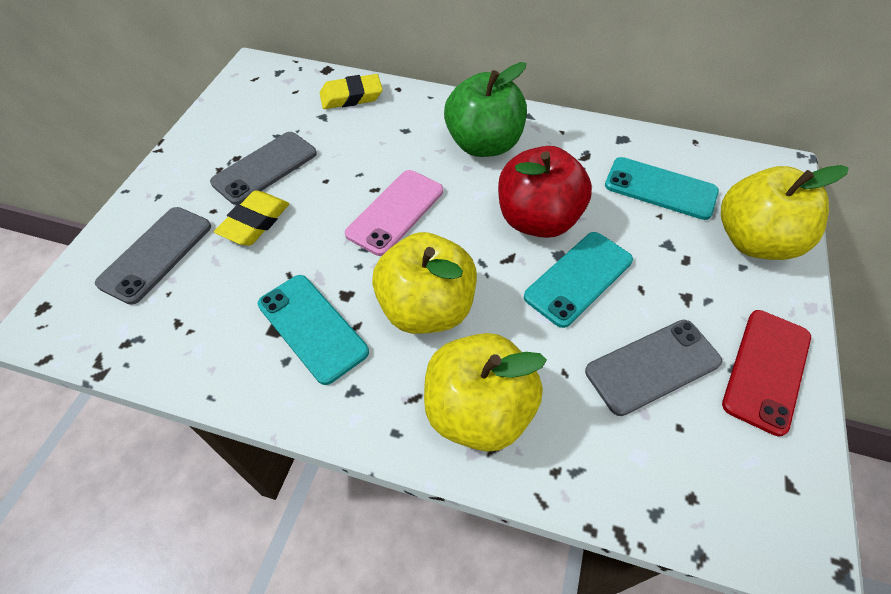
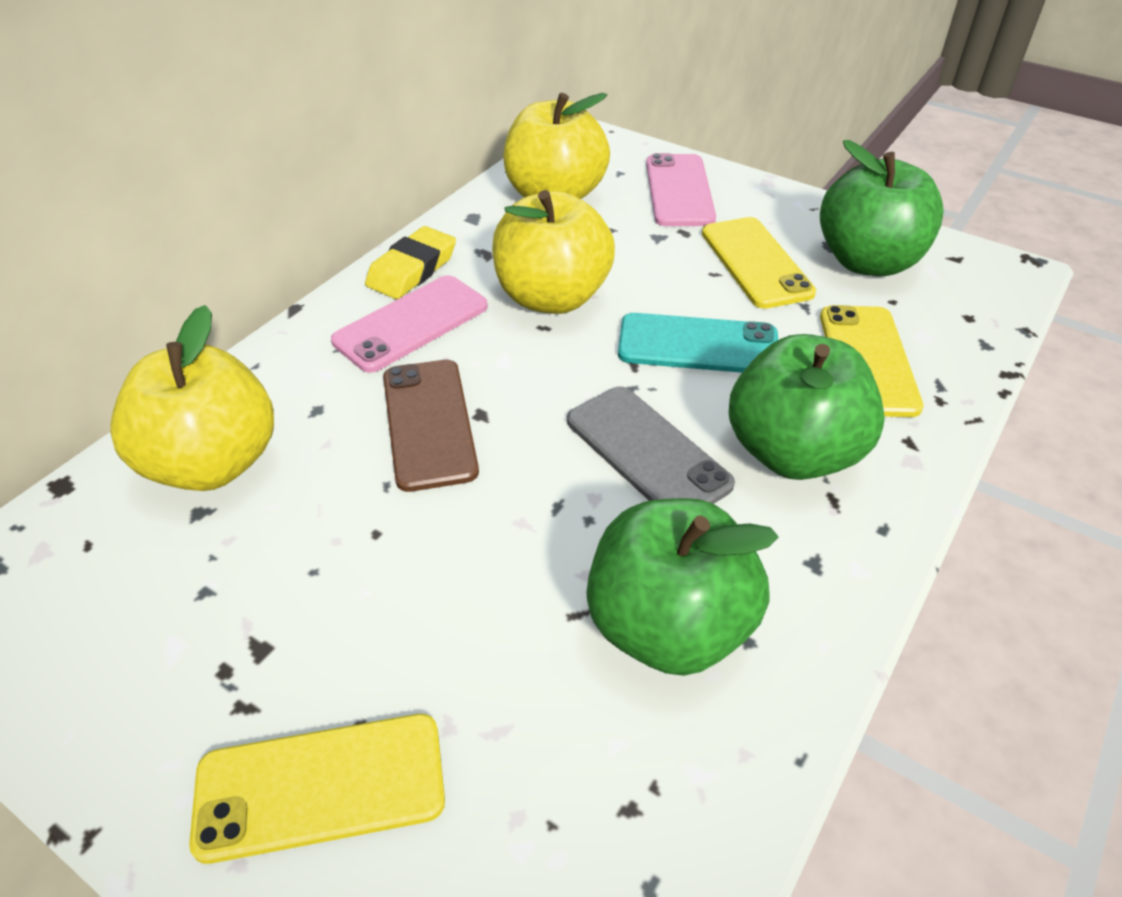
brown phone: none = 0 -> [383,360,479,492] = 1
green apple: [444,62,527,157] = 1 -> [587,498,779,676] [729,334,885,480] [820,140,944,276] = 3
grey phone: [95,207,211,305] [210,132,317,205] [585,320,722,416] = 3 -> [567,386,735,504] = 1
pink phone: [345,170,443,256] = 1 -> [331,275,488,373] [646,153,716,226] = 2
red apple: [498,146,592,238] = 1 -> none = 0
red phone: [722,310,811,436] = 1 -> none = 0
turquoise phone: [258,275,369,385] [524,232,633,328] [605,157,719,220] = 3 -> [618,313,778,373] = 1
yellow eraser: [214,190,289,246] [320,74,383,109] = 2 -> [365,226,456,299] = 1
yellow phone: none = 0 -> [189,714,445,864] [702,217,816,309] [820,305,924,417] = 3

